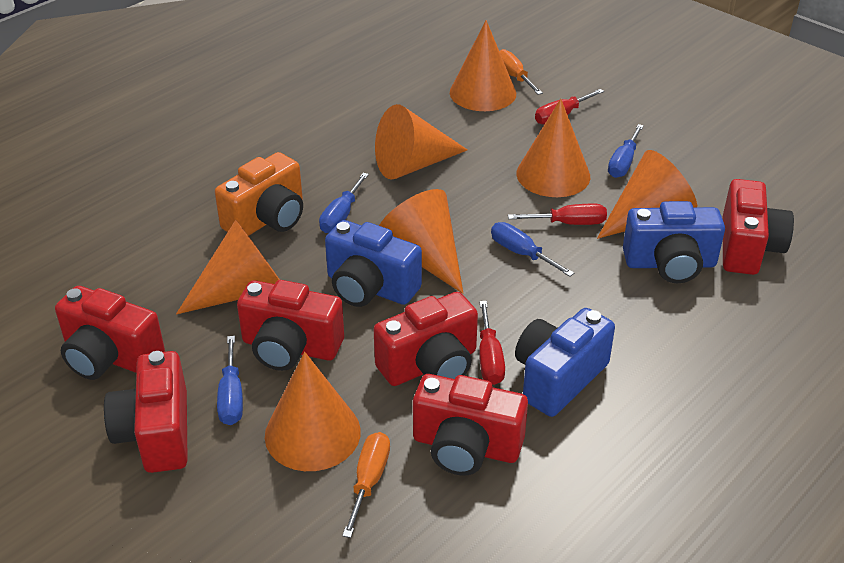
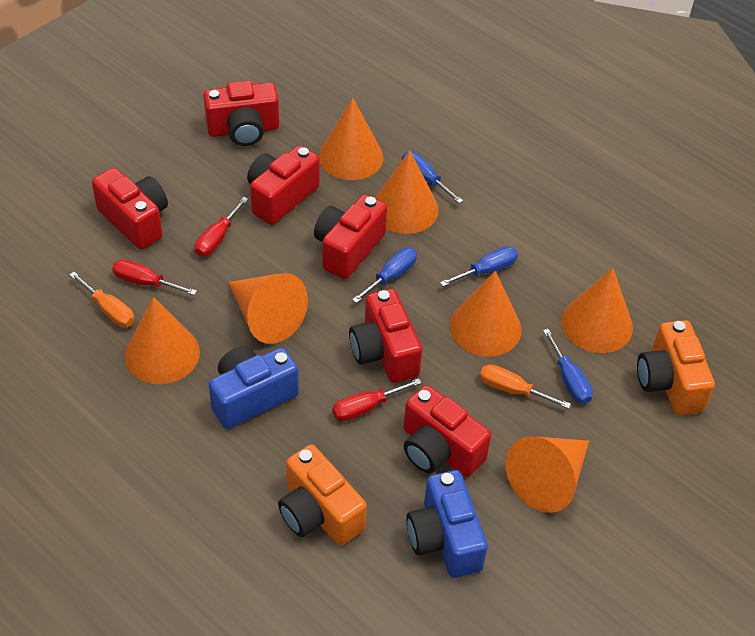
blue camera: [325,220,422,307] [515,308,615,417] [623,201,725,283] = 3 -> [209,346,299,429] [406,470,488,578] = 2
orange camera: [215,152,303,236] = 1 -> [278,444,367,546] [637,320,715,415] = 2

